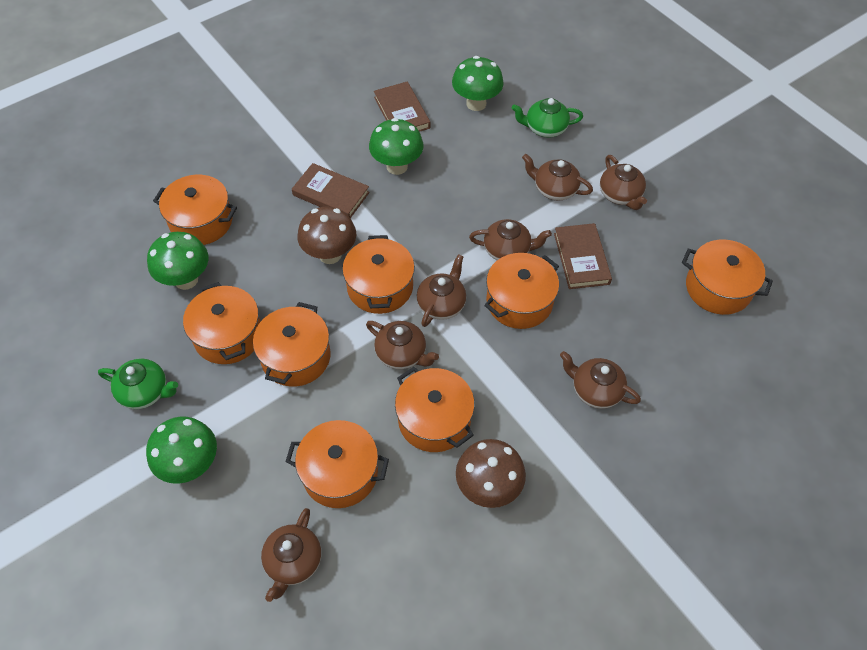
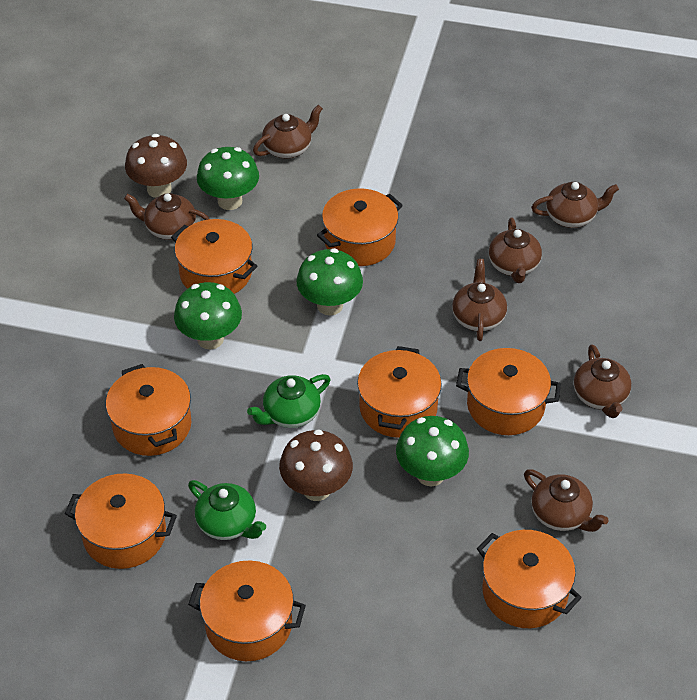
brown book: [292,163,370,218] [374,82,430,132] [554,223,612,289] = 3 -> none = 0

